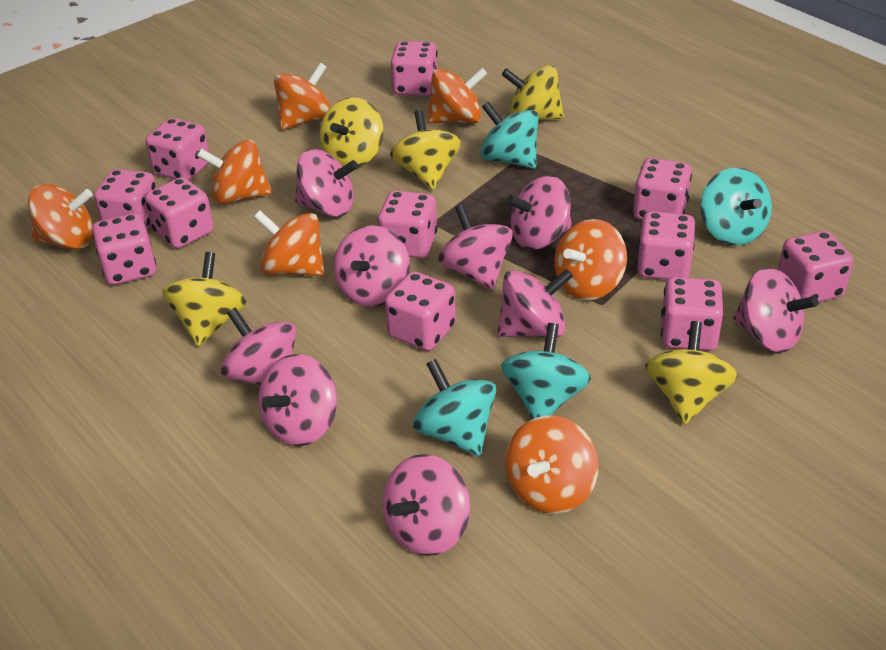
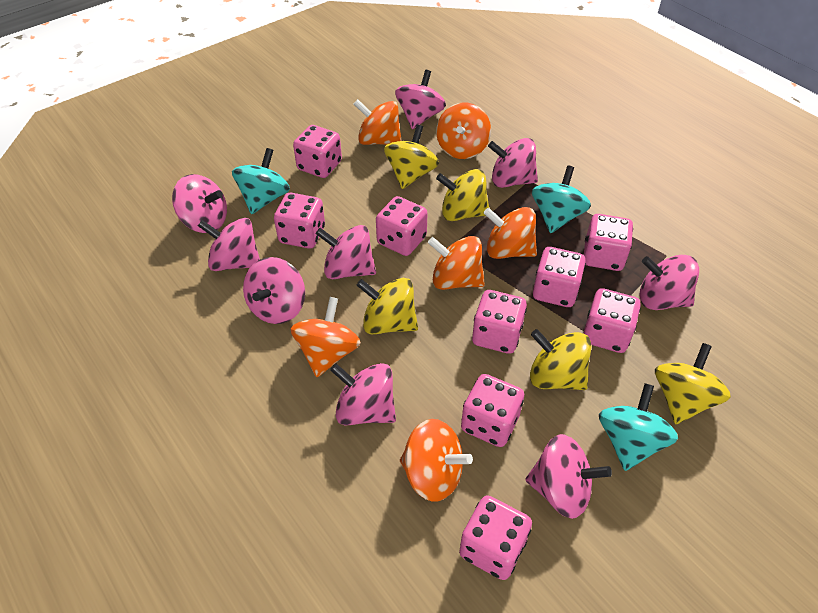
orange spinning top: [28,184,93,249] [197,140,272,205] [254,211,325,276] [274,63,331,130] [427,68,487,124] [505,416,598,514] [554,219,627,300] = 7 -> [291,297,361,377] [354,99,402,145] [400,419,473,502] [428,236,485,290] [436,102,491,159] [484,207,537,259] = 6
pink dice: [92,213,156,285] [94,169,157,230] [145,177,214,249] [146,118,210,181] [378,190,437,258] [385,271,456,351] [391,41,438,96] [633,158,692,220] [636,211,695,280] [661,277,724,351] [778,231,853,302] = 11 -> [274,193,325,249] [293,125,342,178] [376,196,428,256] [459,495,532,580] [461,374,524,447] [472,290,527,354] [533,247,586,307] [583,288,641,353] [584,214,633,271] = 9
turquoise spinning top: [413,359,496,456] [480,102,539,169] [501,323,591,419] [700,168,772,246] = 4 -> [232,148,290,214] [532,166,591,233] [599,383,678,471] = 3

